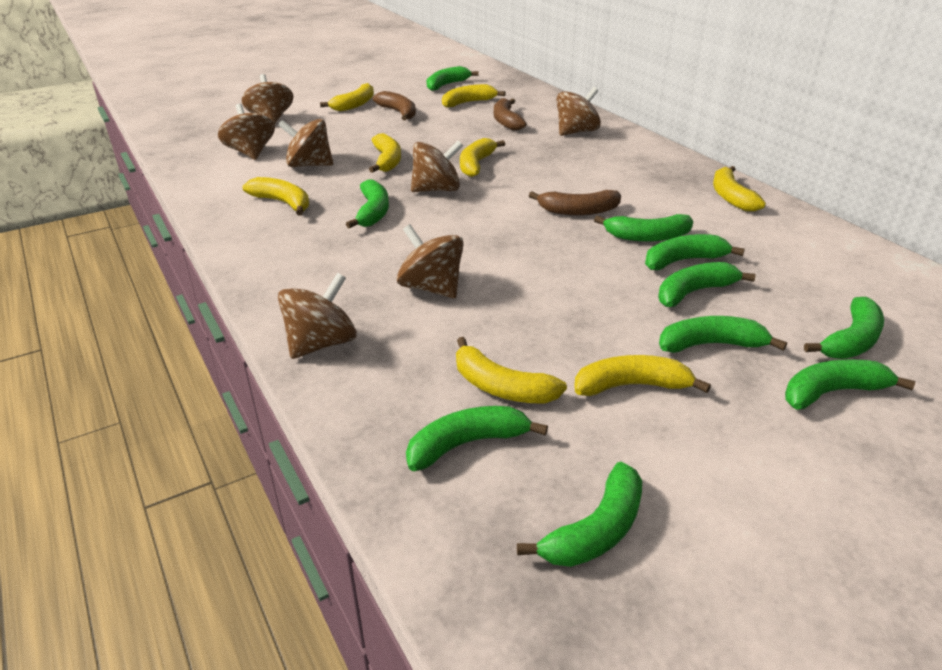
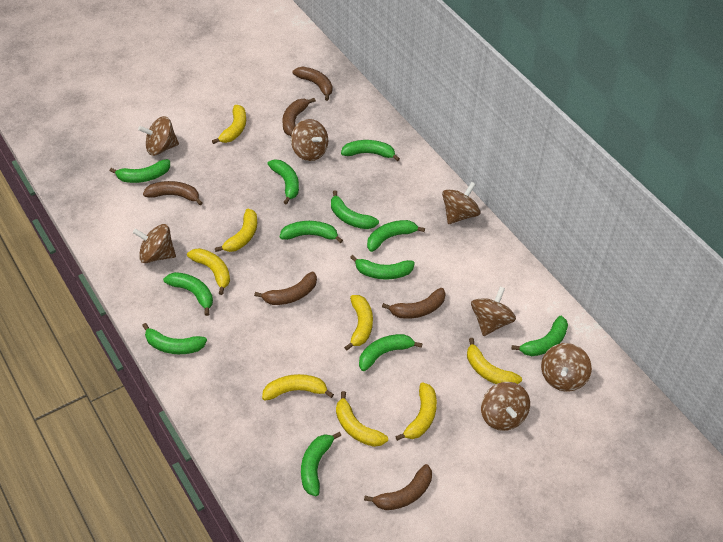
brown banana: [373,91,416,120] [494,98,527,131] [529,190,621,215] = 3 -> [143,181,203,205] [254,272,317,305] [282,98,316,136] [293,67,332,101] [364,464,432,510] [382,288,446,319] = 6
green banana: [346,180,389,229] [406,406,548,471] [427,66,479,91] [517,462,642,567] [594,214,693,242] [645,234,745,270] [658,262,756,307] [659,316,787,353] [785,360,915,410] [804,297,884,359] = 10 -> [110,159,170,183] [142,323,207,354] [163,272,213,316] [268,160,299,205] [280,221,343,243] [301,432,341,496] [331,190,379,229] [341,140,400,161] [350,255,415,279] [359,334,422,371] [367,220,425,252] [512,316,568,356] = 12

